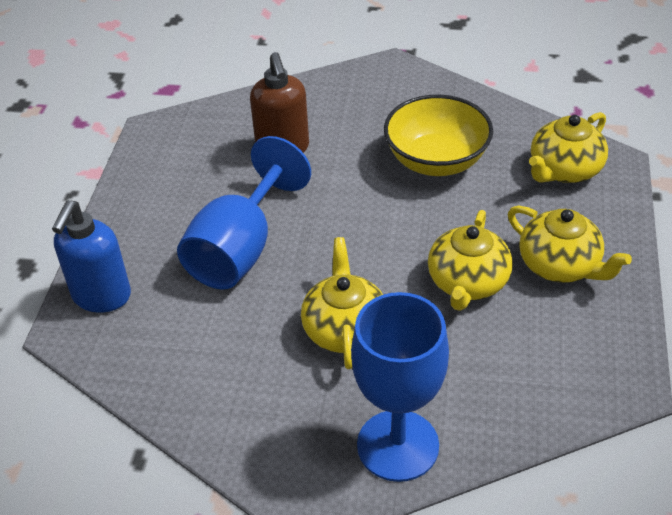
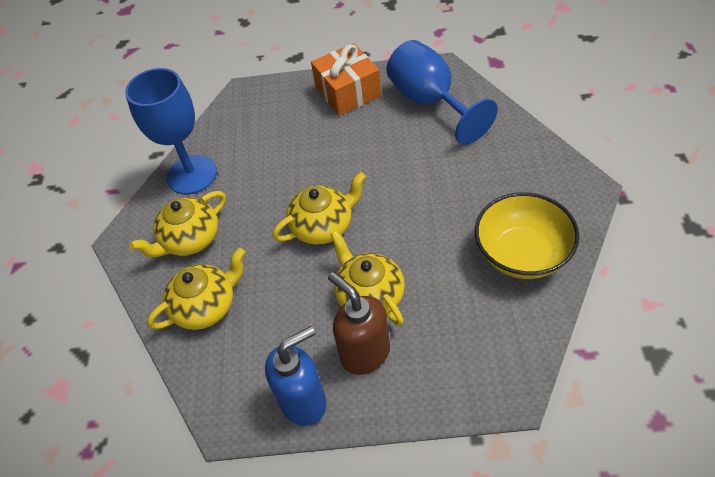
orange gift: none = 0 -> [311,43,381,116] = 1

